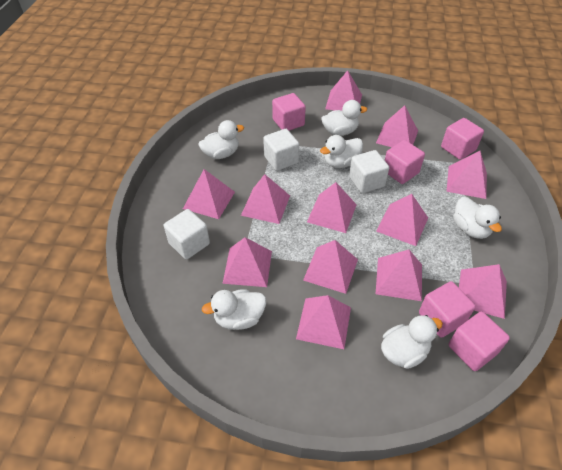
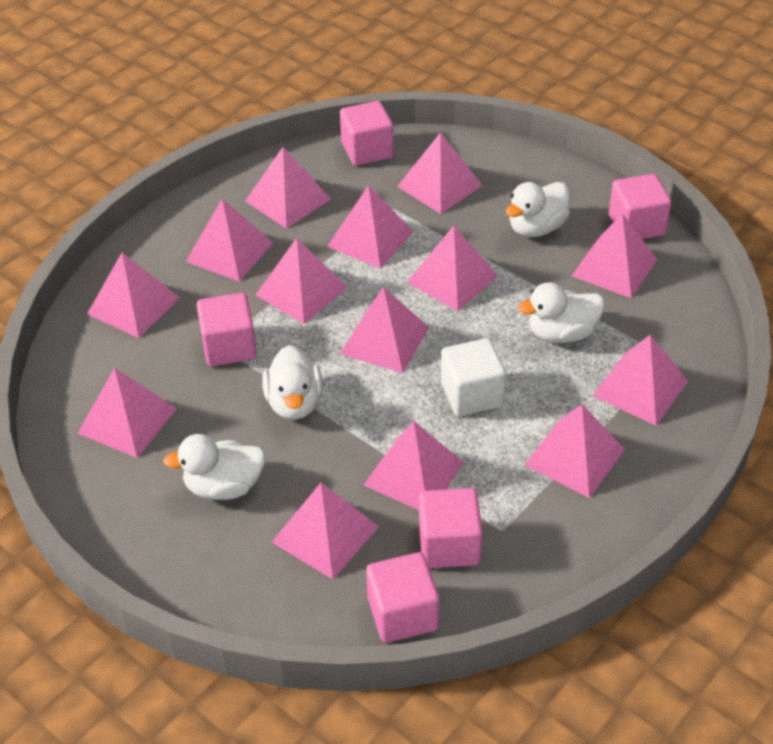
pink pyramid: [183,169,235,219] [222,237,272,287] [241,174,290,224] [296,295,351,349] [303,240,358,294] [307,182,357,233] [325,70,362,111] [376,105,418,147] [376,194,428,246] [376,250,422,301] [446,151,487,199] [459,264,507,319] = 12 -> [77,368,177,458] [87,253,180,338] [186,199,273,282] [245,147,331,229] [256,238,347,324] [272,483,379,579] [327,185,413,269] [340,287,429,373] [364,421,464,510] [397,132,483,214] [407,226,498,311] [525,404,625,498] [572,213,657,298] [593,335,688,426] = 14
white cube: [164,209,210,259] [263,129,299,171] [349,150,389,193] = 3 -> [441,338,506,416] = 1
white duck: [199,120,244,159] [202,289,266,330] [320,135,363,168] [321,100,367,136] [381,315,443,369] [453,196,502,239] = 6 -> [163,434,266,500] [262,345,323,420] [505,182,570,237] [518,282,605,343] = 4

